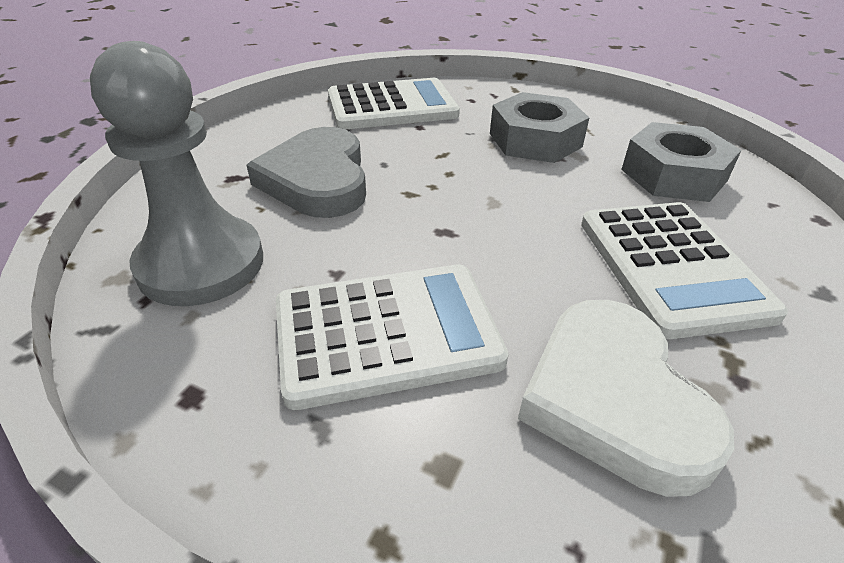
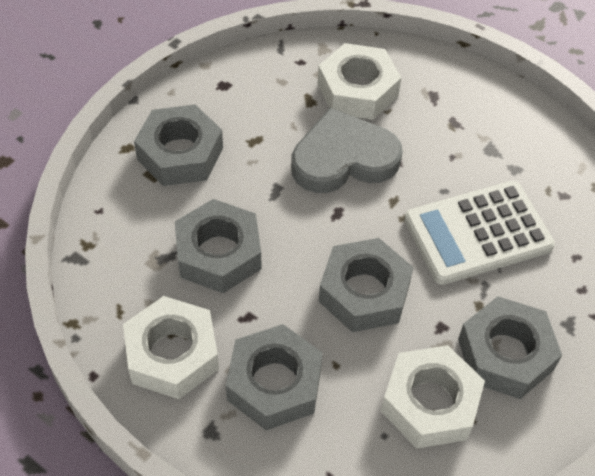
grey nut: [490,92,589,163] [621,122,742,202] = 2 -> [134,104,223,186] [175,199,261,293] [226,324,323,430] [319,238,414,332] [458,296,562,399] = 5
grey pawn: [90,41,263,306] = 1 -> none = 0
white calculator: [276,264,509,410] [328,78,460,129] [581,202,788,339] = 3 -> [404,181,555,285] = 1
white heart: [518,300,735,497] = 1 -> none = 0
white nut: none = 0 -> [123,296,219,399] [318,43,401,120] [381,345,485,449] = 3

